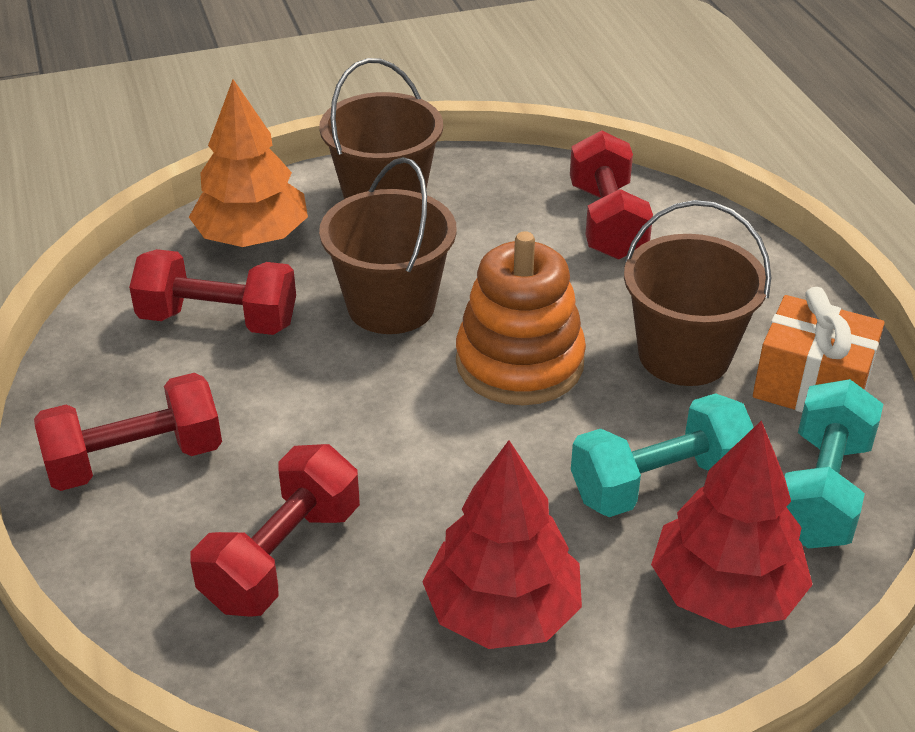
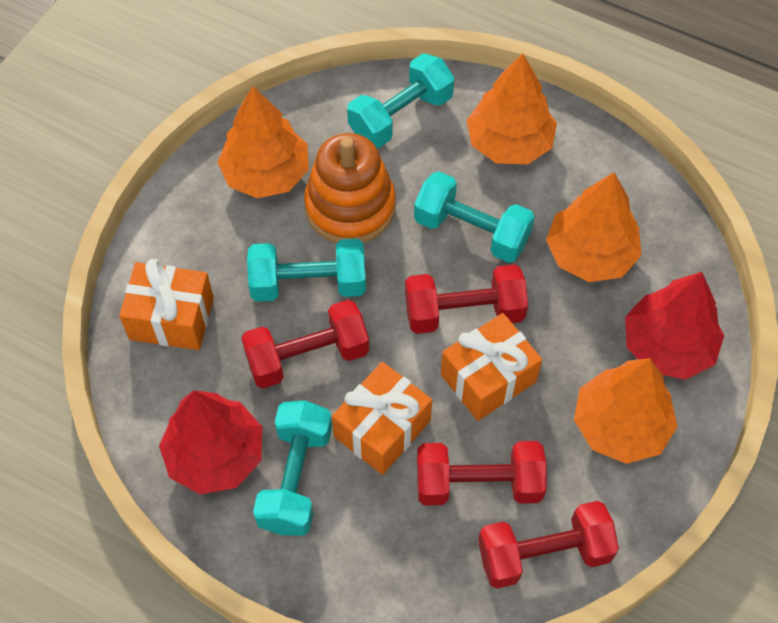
brown bucket: [319,58,443,199] [319,157,457,334] [624,200,771,386] = 3 -> none = 0
orange gift: [753,287,884,413] = 1 -> [119,259,214,350] [332,362,432,475] [441,313,542,421] = 3
orange tree: [189,79,308,247] = 1 -> [217,86,309,198] [466,53,557,164] [546,172,642,282] [574,358,678,464] = 4
turquoise dumbbell: [571,393,754,517] [785,379,883,549] = 2 -> [247,239,366,302] [253,400,332,536] [347,53,454,148] [414,171,535,263] = 4

